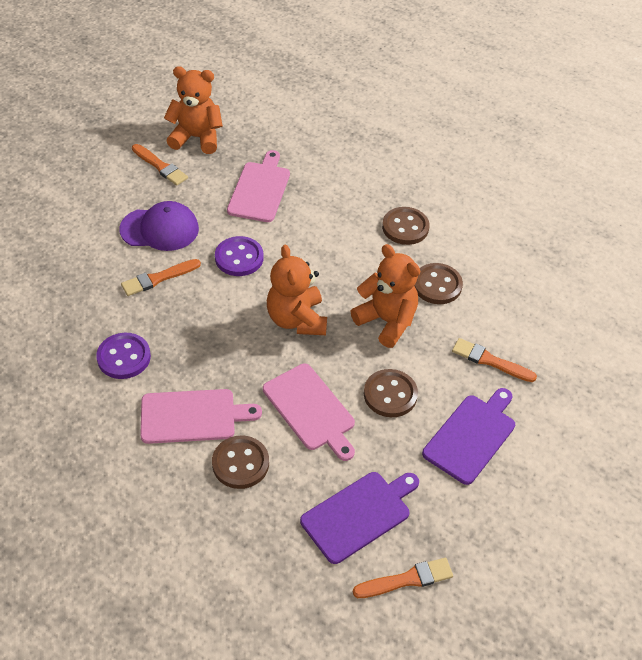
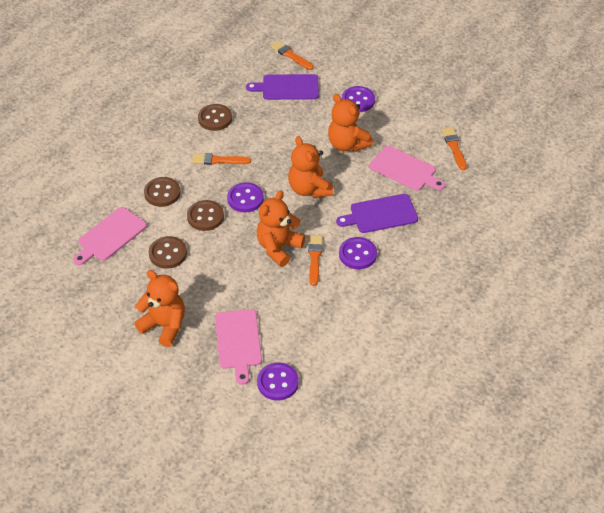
orange teddy bear: [164,66,223,154] [267,244,327,335] [351,244,420,348] = 3 -> [134,270,185,347] [256,190,305,267] [288,136,334,198] [328,94,373,152] = 4
purple button: [96,333,151,379] [215,236,263,276] = 2 -> [227,182,264,212] [257,363,299,400] [339,237,377,269] [342,86,375,112] = 4
purple cap: [119,201,199,251] = 1 -> none = 0

